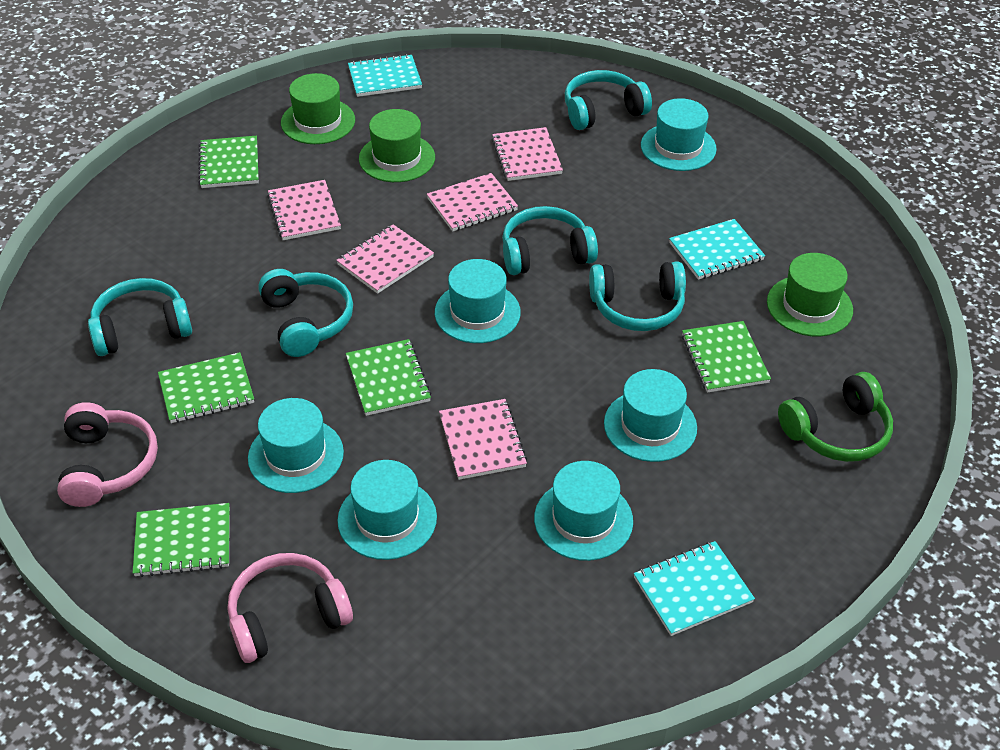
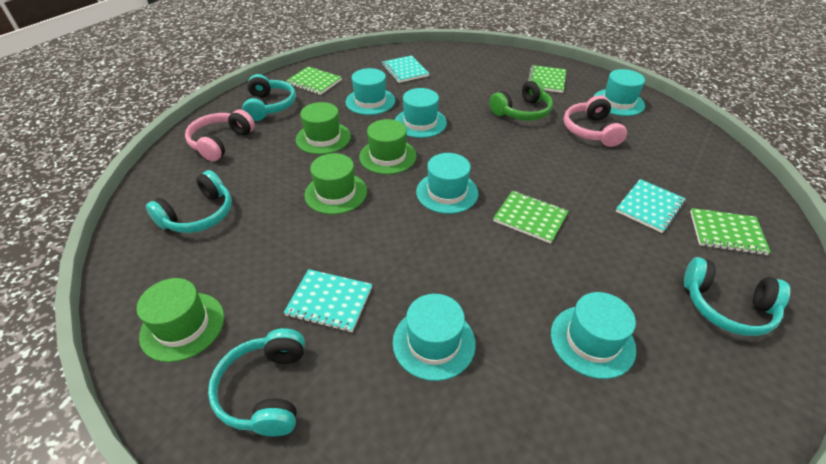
green hat: [281,73,355,144] [359,109,435,182] [767,253,853,336] = 3 -> [137,278,224,362] [296,102,351,154] [304,153,367,214] [359,119,417,174] = 4
green notebook: [133,503,230,577] [158,352,254,423] [198,136,259,188] [346,339,431,416] [682,321,771,393] = 5 -> [286,67,342,95] [493,191,568,244] [528,65,566,93] [690,208,771,255] = 4
pink notebook: [267,180,341,240] [336,224,434,294] [427,173,518,232] [439,399,528,480] [491,127,563,181] = 5 -> none = 0
turquoise headphones: [88,278,192,356] [258,269,353,357] [502,206,598,275] [565,70,652,130] [589,262,686,331] = 5 -> [146,170,232,233] [208,328,305,436] [242,74,296,121] [684,257,790,336] = 4

